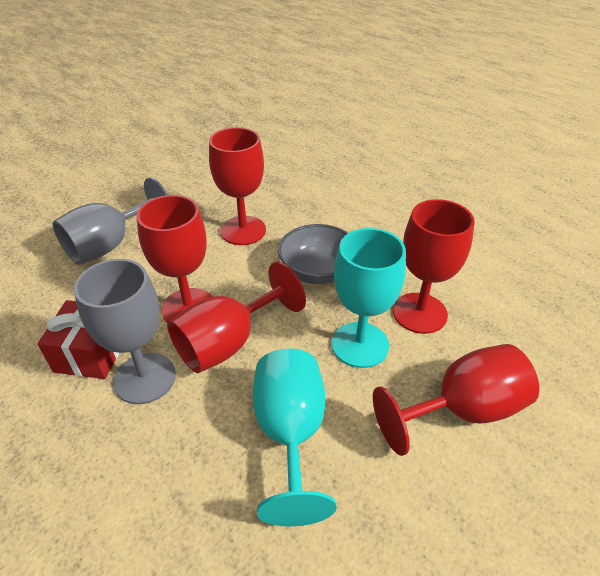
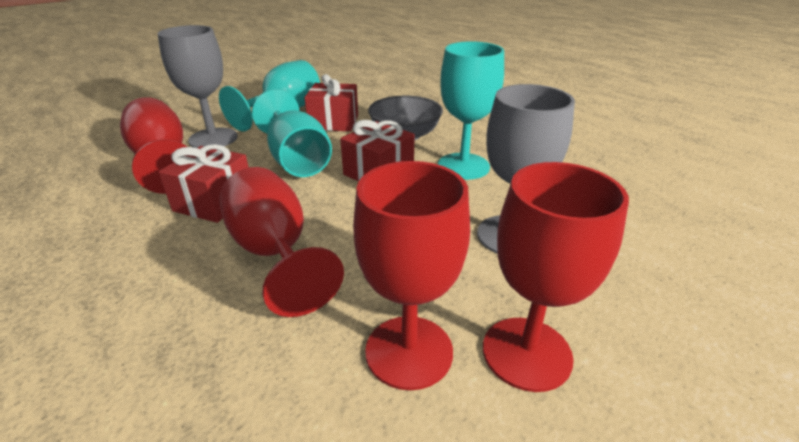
red gift: [37,300,119,379] = 1 -> [159,144,249,223] [304,74,358,131] [340,120,415,181] = 3
red goblet: [137,195,213,323] [167,262,306,373] [209,127,266,245] [373,344,539,456] [393,199,475,334] = 5 -> [120,97,187,194] [219,167,344,317] [353,161,470,390] [483,162,629,392] = 4
turquoise goblet: [253,348,337,526] [332,228,406,368] = 2 -> [219,60,320,132] [252,89,332,177] [438,41,504,180] = 3

